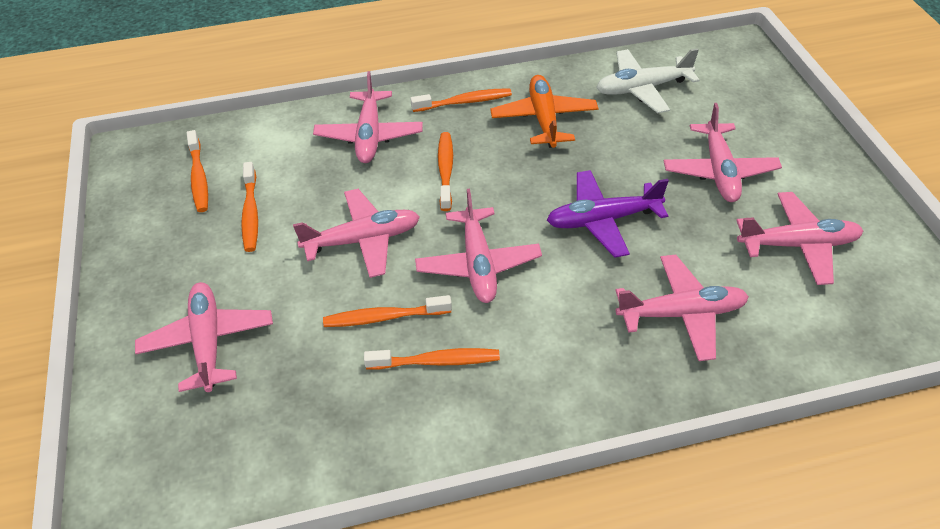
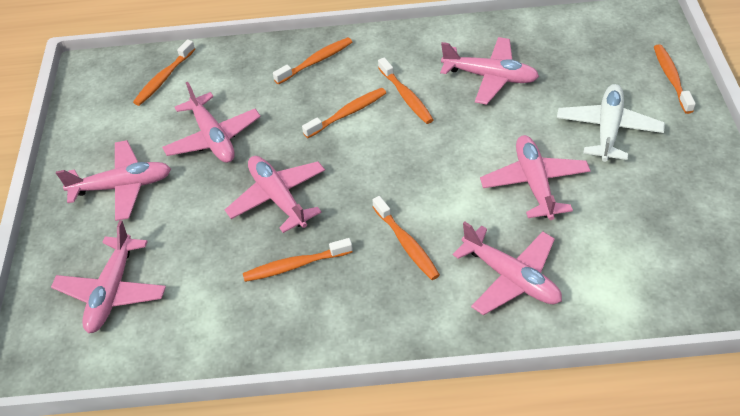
orange plane: [490,75,598,148] = 1 -> none = 0
orange toothbrush: [187,130,208,212] [241,162,258,252] [323,295,452,327] [364,348,500,370] [410,88,512,112] [438,132,453,211] = 6 -> [133,39,195,106] [243,238,353,282] [273,37,352,85] [302,88,386,138] [372,196,440,280] [378,57,434,124] [654,44,696,114] = 7
purple plane: [547,170,669,258] = 1 -> none = 0

